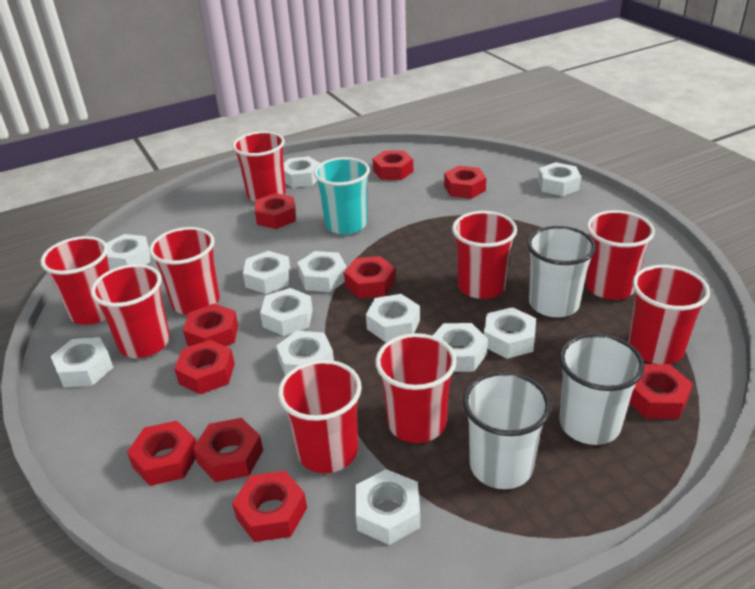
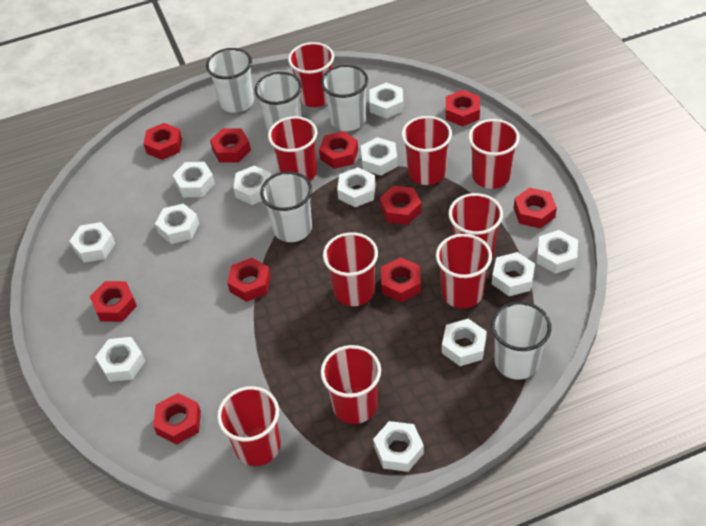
turquoise cup: [314,157,370,234] = 1 -> none = 0
white cup: [463,372,551,489] [527,226,596,317] [559,333,645,445] = 3 -> [206,48,254,113] [254,72,302,132] [260,171,312,242] [321,65,368,131] [491,301,551,380] = 5

